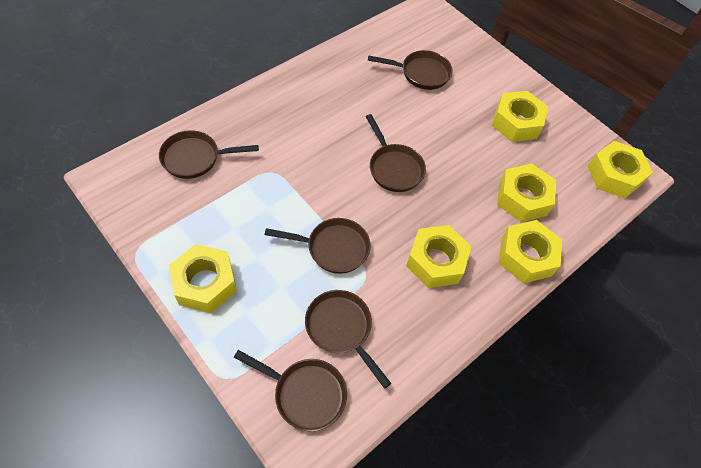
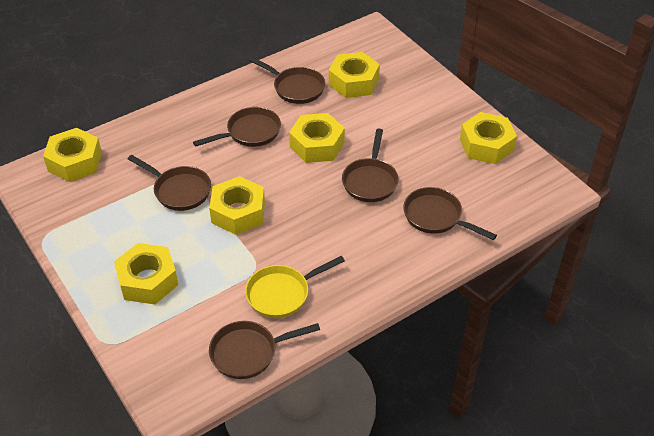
yellow pan: none = 0 -> [245,256,345,318] = 1

